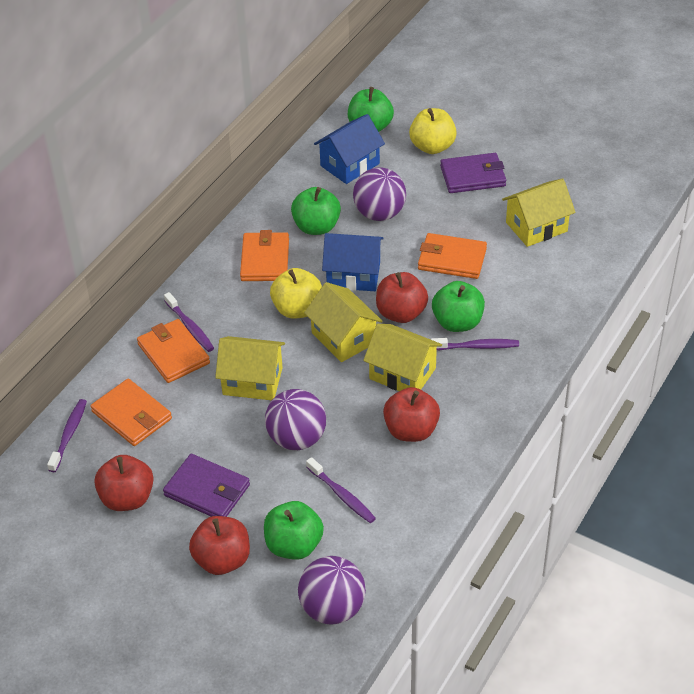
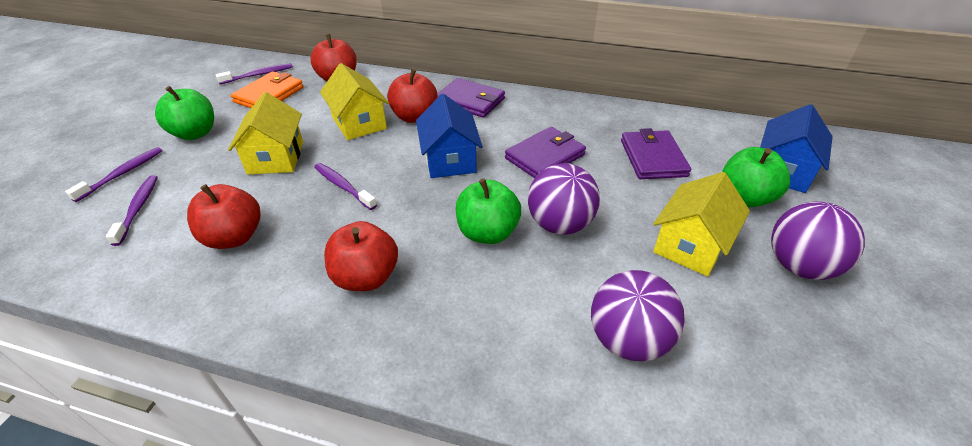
green apple: [264,501,324,560] [291,187,341,235] [348,87,394,132] [432,281,485,332] = 4 -> [155,86,214,140] [456,178,521,244] [722,147,790,207] = 3
orange wallet: [91,379,172,446] [137,319,210,383] [240,230,289,281] [418,233,487,279] = 4 -> [231,71,304,108] = 1
purple wallet: [163,454,250,517] [440,153,506,193] = 2 -> [437,78,505,118] [505,127,586,178] [621,128,691,179] = 3
yellow apple: [270,268,322,319] [409,108,457,154] = 2 -> none = 0
yellow house: [215,336,285,400] [304,282,383,362] [363,324,442,391] [502,178,576,247] = 4 -> [228,92,303,175] [320,63,389,140] [653,172,750,277] = 3

